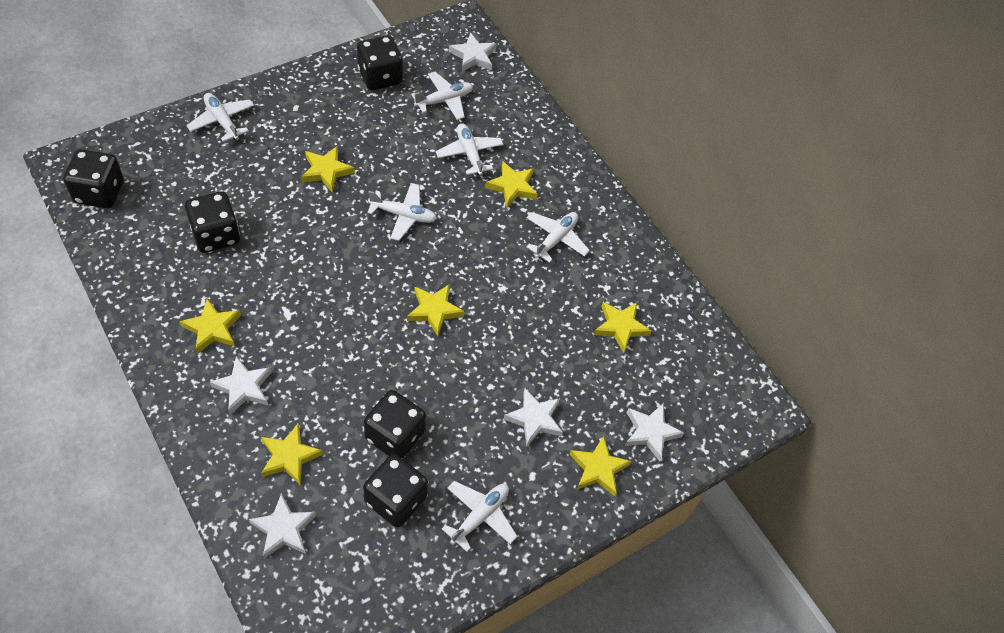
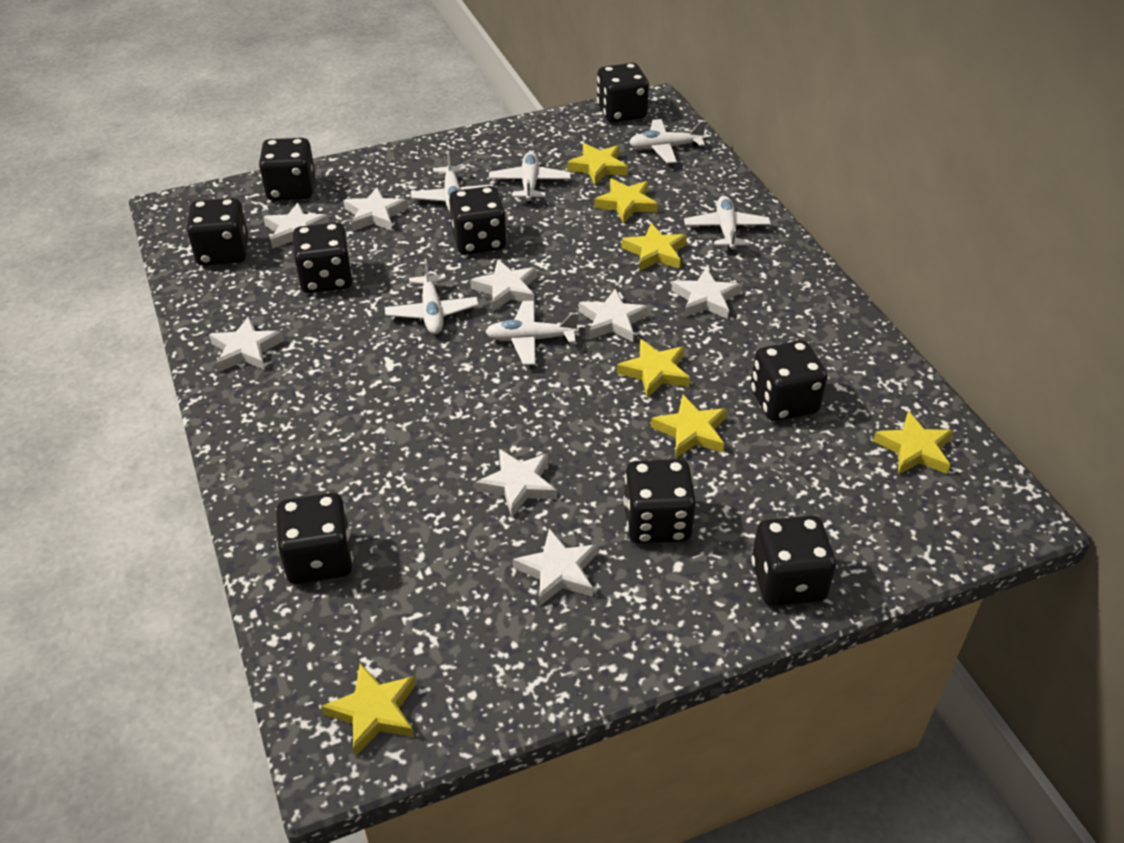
black dice: [63,149,124,208] [185,191,240,253] [357,35,403,90] [363,454,428,527] [364,390,426,459] = 5 -> [186,198,248,266] [259,138,315,201] [276,493,353,584] [293,222,353,293] [449,186,507,255] [597,63,649,123] [624,459,696,544] [750,340,828,421] [752,516,836,606] = 9
white star: [210,356,272,415] [249,493,316,559] [449,32,497,72] [503,388,563,446] [625,403,684,462] = 5 -> [209,316,284,372] [263,203,329,248] [343,187,408,231] [470,259,537,311] [476,449,557,517] [513,528,598,606] [579,288,649,342] [671,268,741,319] = 8

